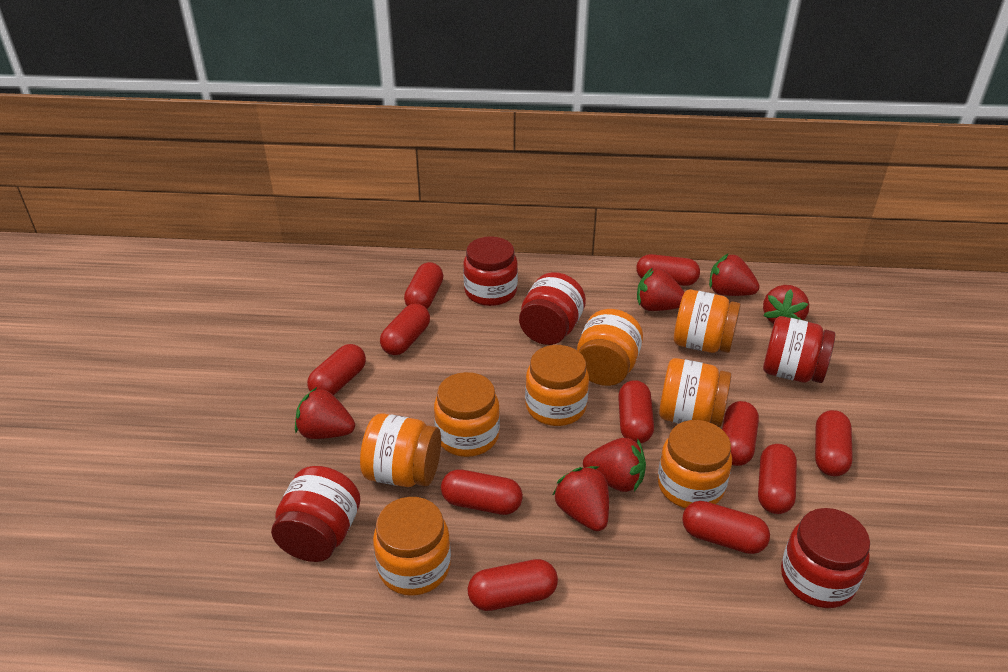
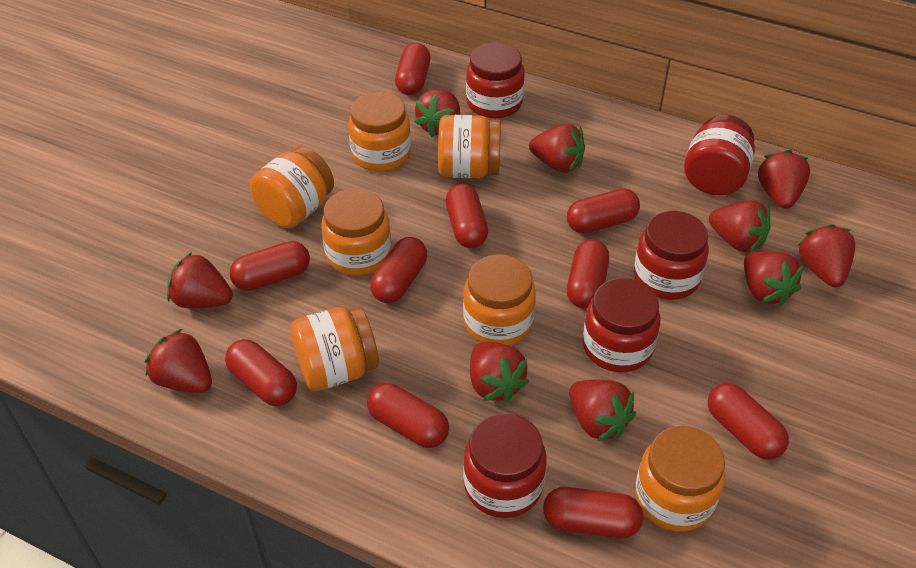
orange jar: [360,413,441,487] [373,497,451,596] [434,372,500,457] [525,345,589,426] [577,309,643,386] [658,420,732,508] [659,358,731,427] [674,290,741,353] = 8 -> [250,146,334,228] [291,306,379,391] [321,188,391,276] [348,92,411,172] [438,115,501,178] [463,254,536,346] [635,426,726,532] = 7
red capsule: [307,344,366,395] [380,303,430,355] [404,262,443,309] [441,469,523,515] [468,559,558,611] [618,380,654,443] [636,254,700,286] [682,501,770,554] [722,401,759,466] [758,444,797,514] [815,410,853,476] = 11 -> [225,339,297,406] [230,241,310,291] [367,383,449,448] [370,237,427,303] [395,43,430,95] [446,184,488,248] [543,487,643,538] [567,189,640,233] [567,239,609,308] [708,383,789,459] = 10
red strawberry: [295,387,355,439] [553,466,609,531] [583,438,646,492] [637,268,684,311] [709,253,760,296] [763,285,809,324] = 6 -> [145,329,212,393] [167,252,233,308] [414,89,460,137] [470,342,529,403] [529,124,585,173] [569,379,636,442] [709,200,771,252] [744,251,804,306] [758,150,810,209] [798,224,855,287] = 10

